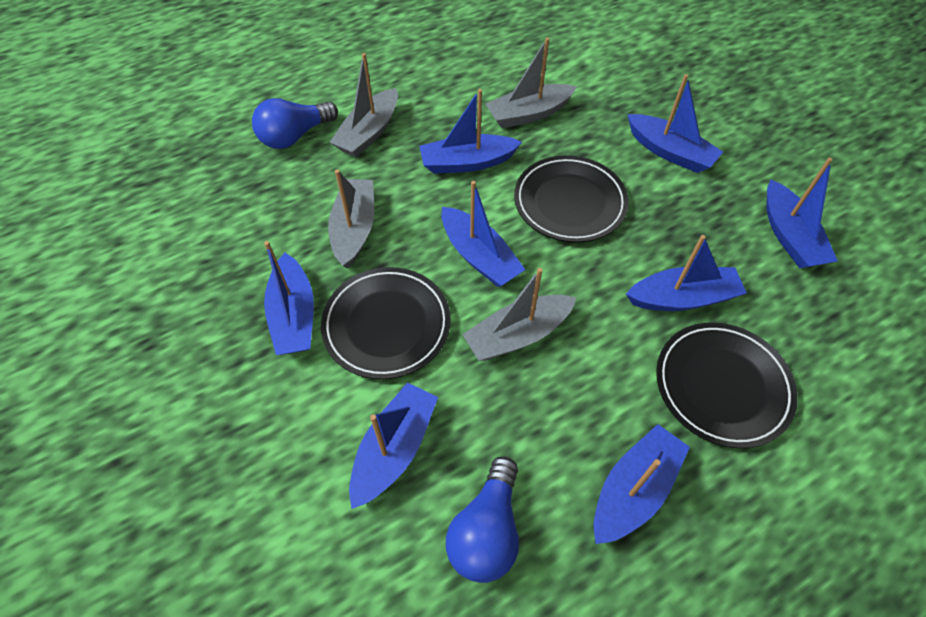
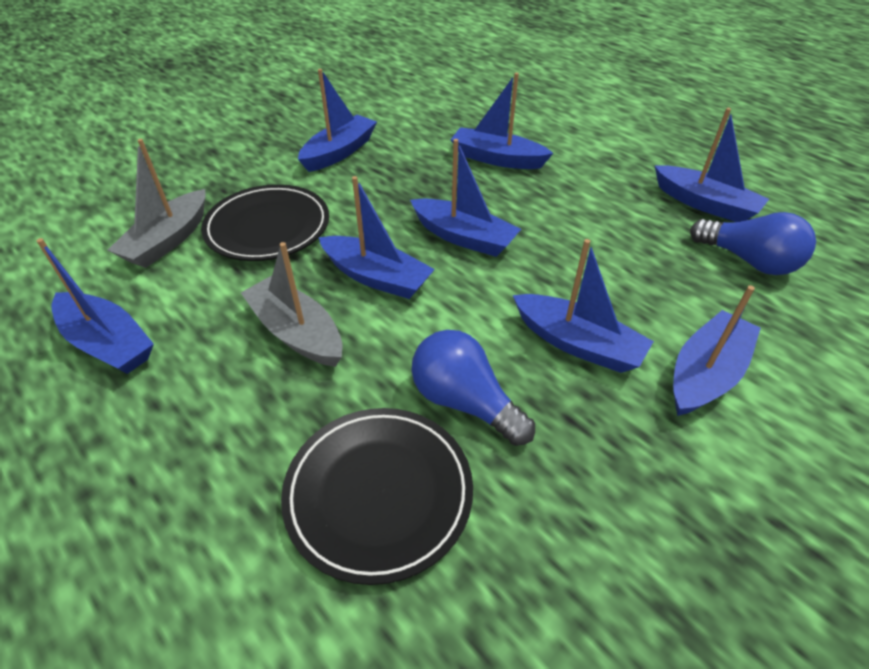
black plate: [321,267,451,379] [514,155,629,243] [656,322,798,448] = 3 -> [201,184,329,261] [281,408,473,585] = 2
grey boat: [328,169,374,269] [330,53,398,157] [462,268,577,361] [485,37,577,128] = 4 -> [107,139,206,268] [241,242,342,367] = 2

